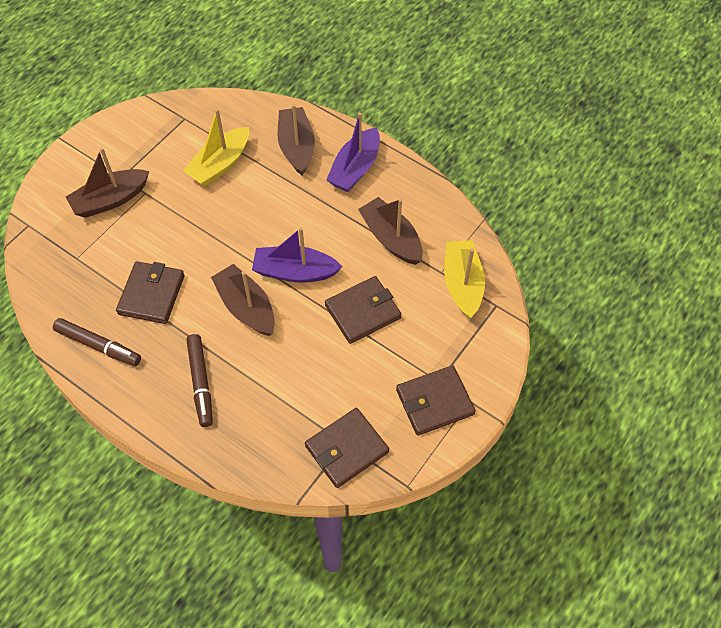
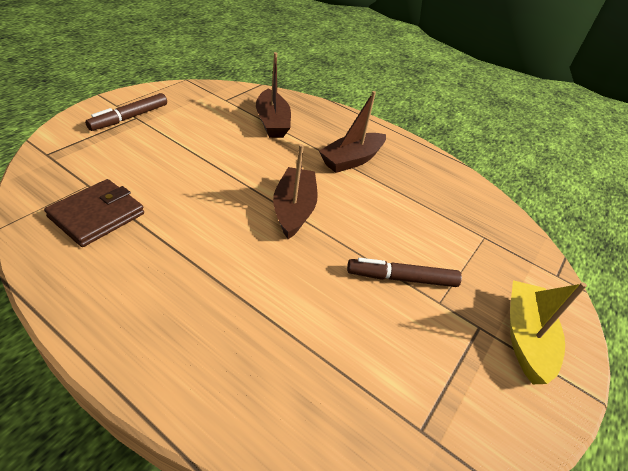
brown boat: [66,147,149,218] [211,264,275,336] [278,104,315,175] [358,197,423,265] = 4 -> [256,52,291,138] [273,144,318,239] [319,91,386,173] = 3
brown wallet: [116,261,185,324] [305,408,389,488] [325,276,401,344] [396,365,475,436] = 4 -> [44,179,144,247] = 1
purple boat: [252,227,342,283] [326,112,380,192] = 2 -> none = 0
yellow boat: [183,109,249,186] [444,240,485,319] = 2 -> [510,280,587,384] = 1

